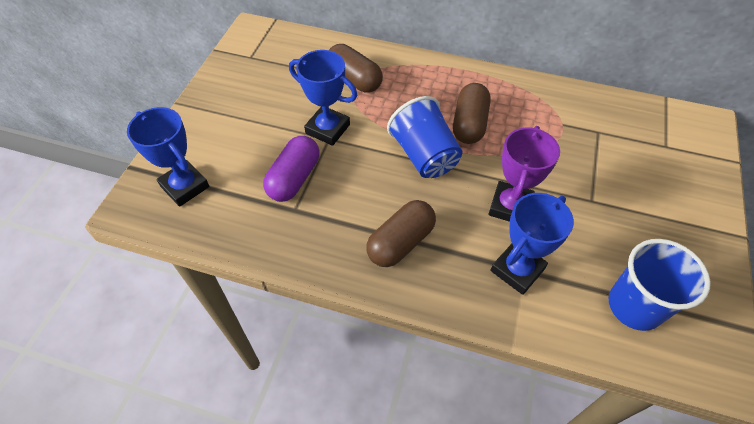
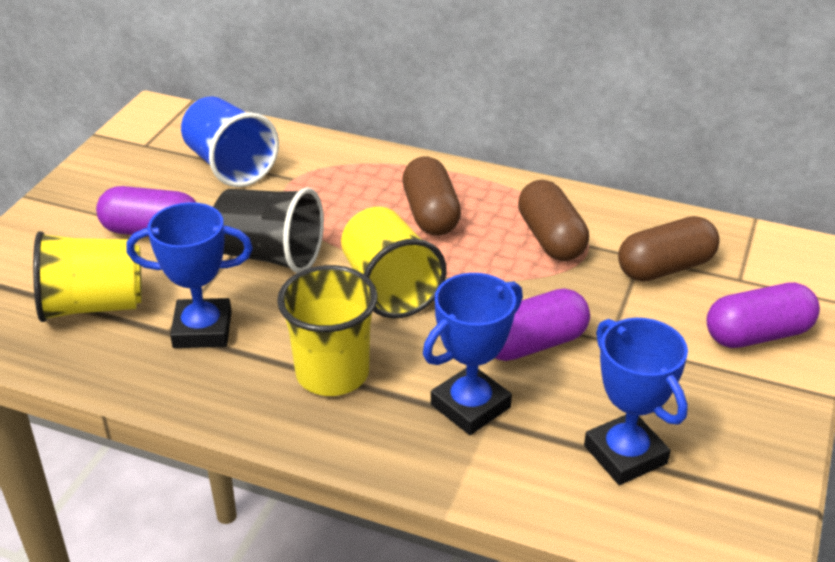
black cup: none = 0 -> [213,187,324,273] = 1
blue cup: [387,96,462,178] [609,239,711,331] = 2 -> [181,96,279,187] = 1
purple capsule: [263,136,319,202] = 1 -> [96,186,197,237] [495,288,590,361] [707,282,820,348] = 3
purple trophy: [489,126,560,222] = 1 -> none = 0
yellow cup: none = 0 -> [33,231,142,322] [277,265,378,396] [341,207,447,319] = 3

